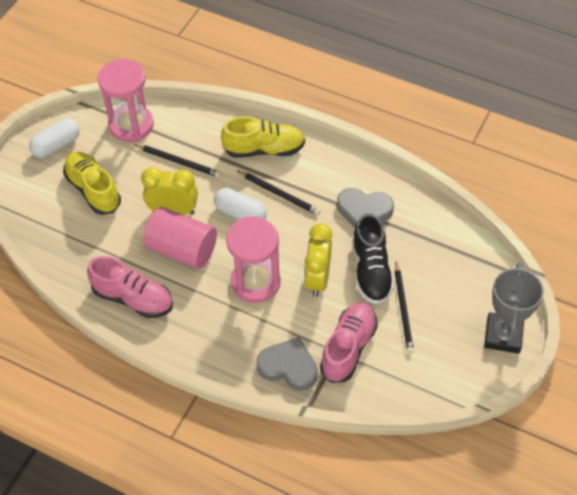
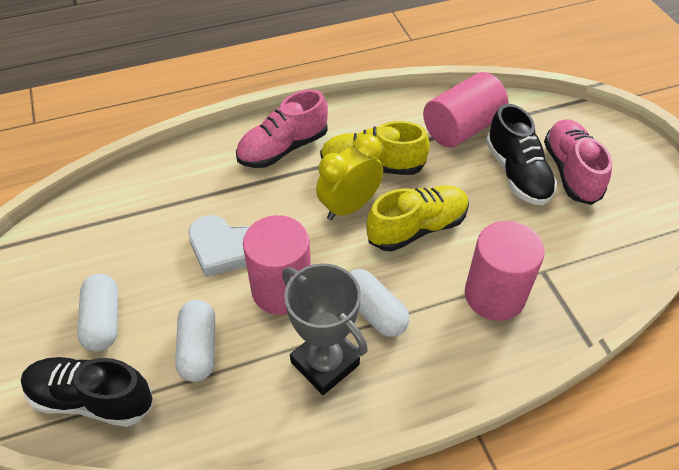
black pencil: [134,144,221,177] [237,170,321,215] [395,262,414,354] = 3 -> none = 0
black shoe: [352,213,394,304] = 1 -> [21,357,153,427] [486,104,557,205] = 2
grey heart: [256,337,318,391] [337,188,394,228] = 2 -> none = 0
pink cylinder: [143,207,217,269] = 1 -> [243,215,311,315] [423,72,508,148] [465,221,545,321] = 3
pink hourglass: [98,59,154,142] [226,217,281,303] = 2 -> none = 0
white capsule: [29,118,80,158] [214,188,267,220] = 2 -> [77,273,118,352] [175,300,215,382] [349,269,409,337] = 3
white heart: none = 0 -> [188,215,249,277] = 1
yellow clock: [141,167,198,215] [304,223,333,297] = 2 -> [316,134,383,220] = 1

